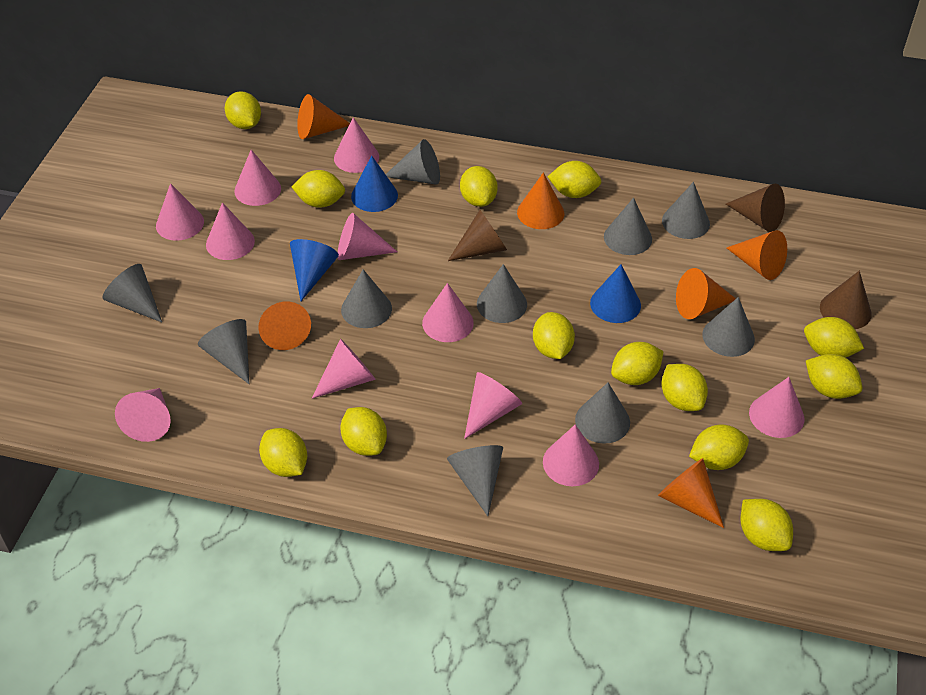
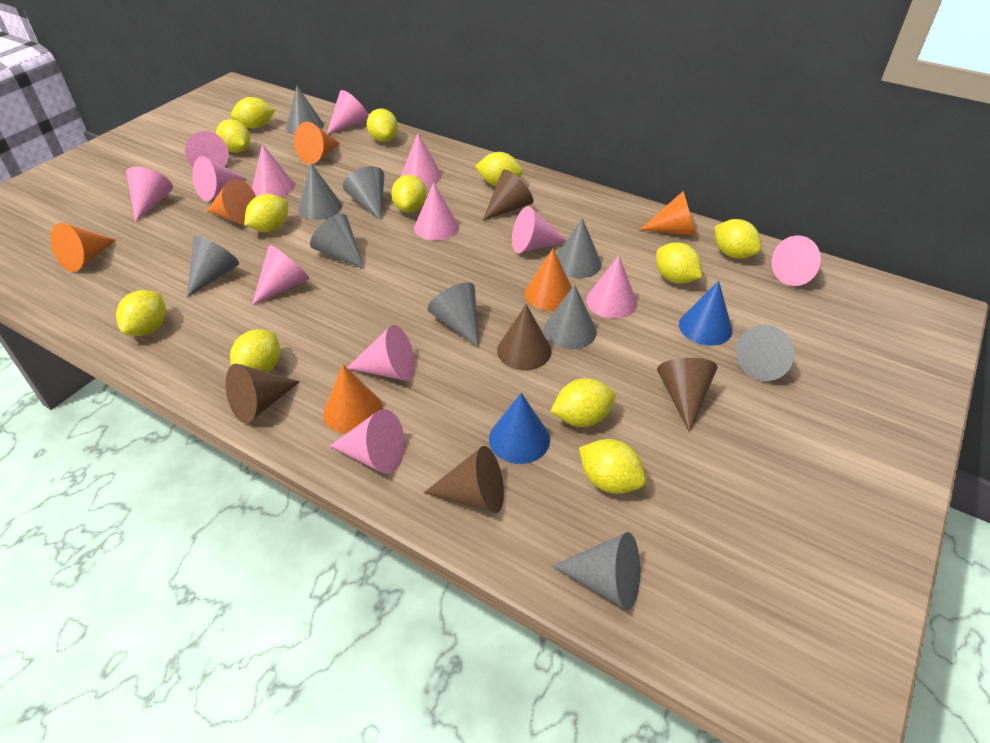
blue cone: [290,239,339,301] [351,155,398,212] [590,265,641,323] = 3 -> [489,393,550,464] [679,281,732,346] = 2
brown cone: [448,210,507,261] [726,184,785,232] [820,270,872,329] = 3 -> [226,364,300,423] [424,446,504,513] [483,170,533,221] [497,304,552,370] [657,358,718,432] = 5
pink cone: [115,388,171,442] [156,183,204,241] [206,202,255,260] [234,150,281,206] [312,338,376,399] [334,117,379,173] [338,213,397,260] [422,283,474,342] [464,372,522,439] [543,424,599,486] [749,377,804,438] = 11 -> [126,167,173,222] [185,131,229,167] [192,156,247,201] [252,144,295,197] [252,245,309,305] [327,90,368,134] [330,409,405,474] [347,325,415,381] [401,133,442,187] [414,183,459,241] [512,206,567,253] [586,255,637,319] [771,235,821,286] = 13
yellow lemon: [225,91,261,129] [259,428,307,477] [292,170,345,208] [340,407,387,456] [460,166,498,207] [533,312,575,359] [548,161,601,198] [611,342,664,385] [661,364,708,411] [689,424,749,470] [740,499,793,551] [804,317,864,358] [806,354,862,399] = 13 -> [116,290,166,336] [216,119,250,153] [230,329,280,372] [231,97,275,129] [244,194,288,232] [367,109,398,142] [391,175,427,212] [475,152,522,186] [550,378,615,427] [579,439,646,494] [656,242,702,284] [715,219,761,259] = 12

